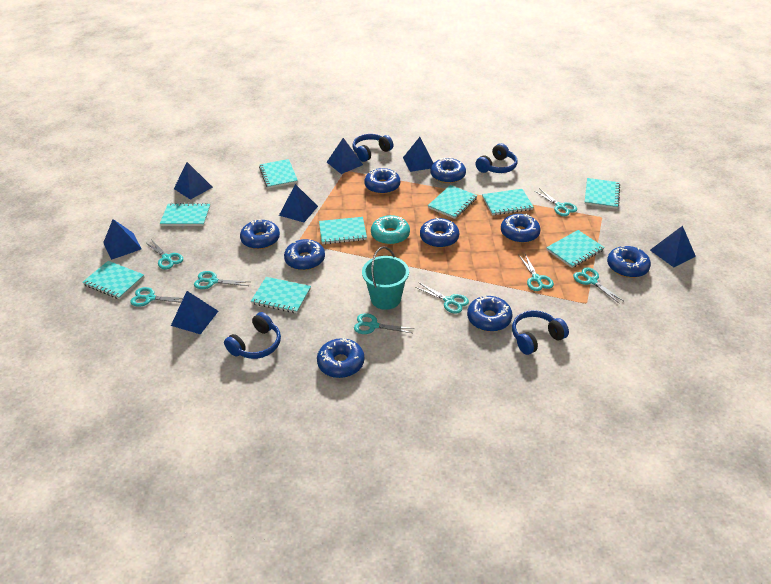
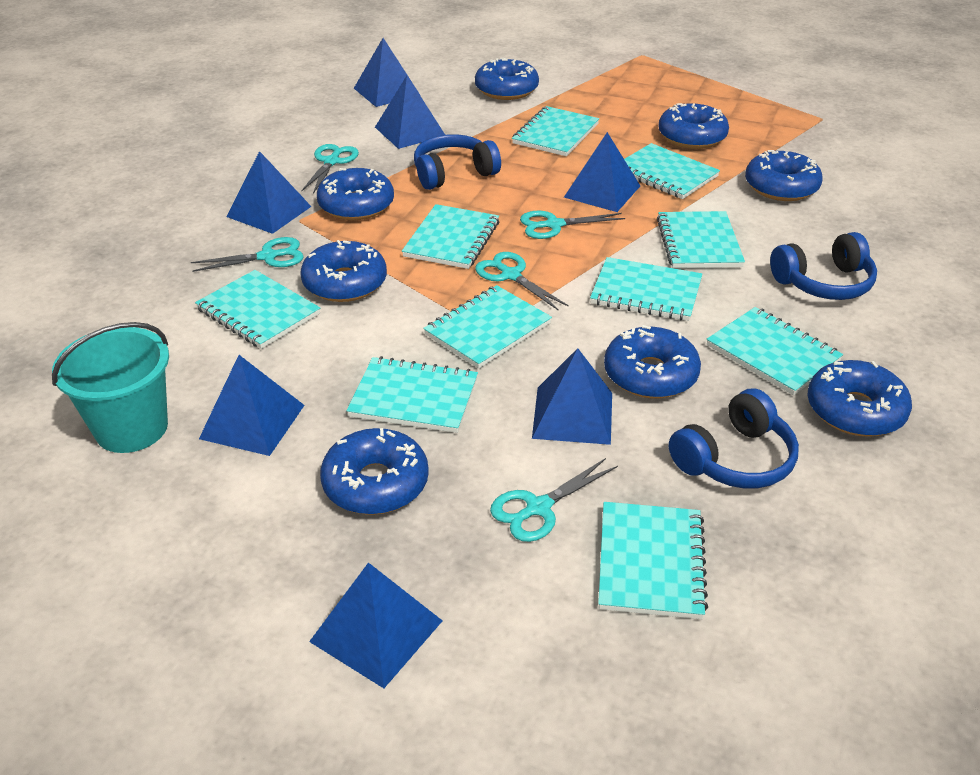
blue donut: [240,219,280,249] [284,239,325,270] [317,338,364,378] [364,168,400,194] [420,218,459,248] [431,157,466,183] [467,296,512,332] [501,214,541,243] [607,246,651,278] = 9 -> [300,240,387,302] [317,168,394,220] [320,428,429,515] [475,58,539,100] [604,325,701,399] [658,103,729,149] [745,150,823,201] [807,360,912,437] = 8
blue headphones: [224,312,281,359] [353,134,393,162] [476,143,518,173] [512,310,569,355] = 4 -> [414,134,501,190] [669,388,799,489] [770,232,877,300] = 3
turquoise donut: [371,215,410,245] = 1 -> none = 0
turquoise notebook: [82,261,144,299] [160,203,210,226] [251,277,311,313] [259,159,298,189] [319,217,367,244] [428,185,478,219] [482,189,534,215] [546,230,605,268] [584,178,620,209] = 9 -> [195,270,320,349] [346,356,478,433] [402,204,499,269] [423,285,552,369] [512,106,599,156] [590,257,702,321] [598,502,708,619] [624,143,720,199] [657,211,745,268] [707,307,843,395] = 10
turquoise scissors: [130,287,183,307] [145,240,183,269] [194,271,249,289] [354,313,414,334] [415,283,469,314] [519,254,554,291] [535,189,577,216] [573,268,624,304] = 8 -> [191,237,304,272] [301,144,359,194] [475,252,569,311] [490,458,618,542] [520,211,625,239] = 5

